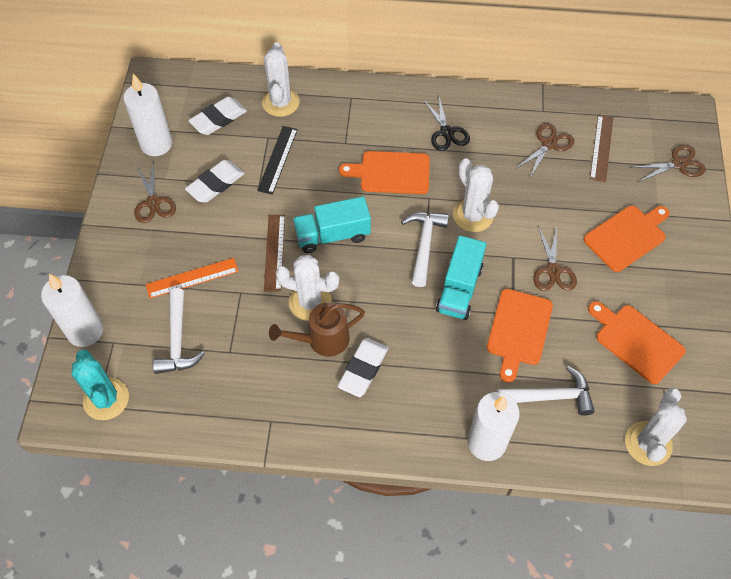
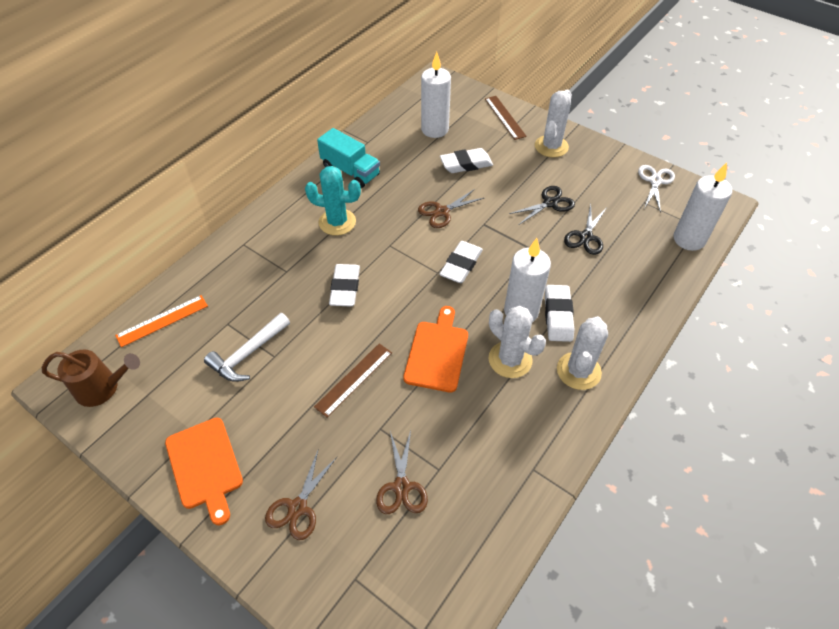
black ruler: [257,126,298,194] = 1 -> none = 0
black scissors: [423,96,470,151] = 1 -> [509,186,575,225] [564,204,606,255] = 2
brown scissors: [135,161,176,223] [515,123,574,177] [533,226,577,291] [631,145,706,182] = 4 -> [265,451,337,540] [376,430,428,514] [418,189,484,228] = 3
orange cutting board: [339,151,430,194] [487,289,553,383] [583,205,670,272] [588,301,686,384] = 4 -> [165,417,243,526] [403,306,468,393] = 2
turquoise truck: [293,196,371,253] [436,235,486,320] = 2 -> [317,128,380,188] = 1
white cactus: [262,42,300,117] [275,255,339,321] [453,158,499,232] [625,388,687,466] = 4 -> [488,306,546,378] [535,90,572,157] [557,316,608,390] = 3
white eraser: [185,160,245,203] [188,97,247,135] [338,338,388,397] = 3 -> [329,264,360,306] [439,241,483,283] [440,148,493,173] [545,285,574,342] = 4
white hammer: [153,288,205,374] [401,212,449,287] [497,366,595,416] = 3 -> [204,313,290,382] = 1
white scissors: none = 0 -> [638,165,675,213] = 1

